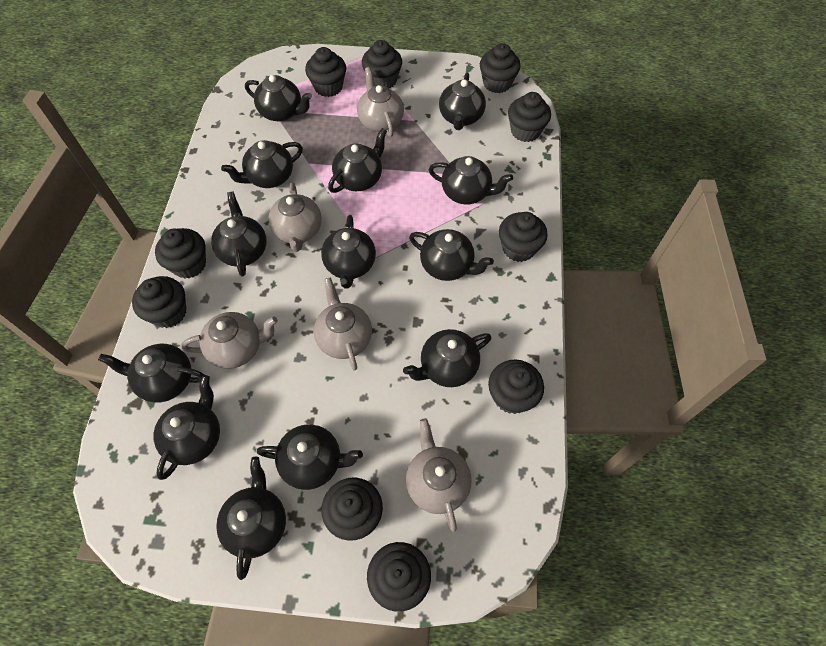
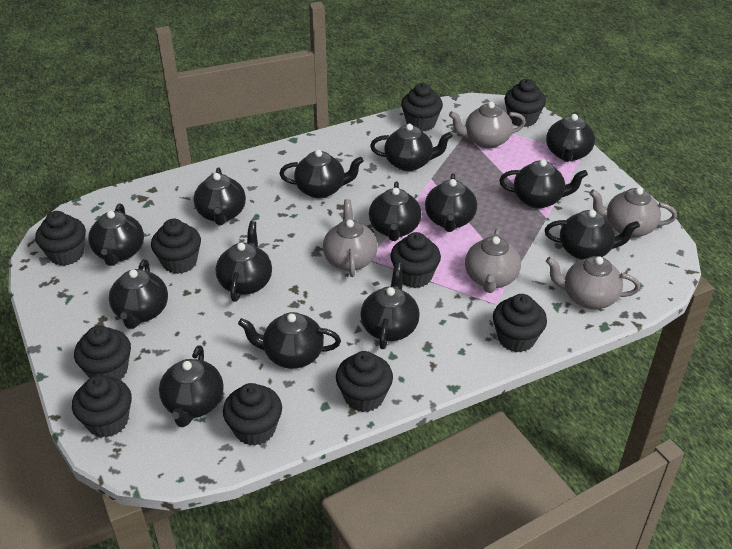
black teapot: [98,344,204,403] [153,375,220,480] [211,192,267,277] [216,457,286,580] [221,140,303,188] [245,75,312,121] [257,424,363,490] [321,215,376,288] [328,128,387,193] [403,329,491,387] [409,229,494,281] [429,156,513,204] [439,73,486,130] = 13 -> [88,203,144,266] [109,259,168,329] [159,345,224,427] [194,167,246,225] [216,221,272,302] [238,312,341,369] [279,150,364,198] [360,263,420,349] [369,181,421,241] [370,124,453,171] [425,173,477,232] [499,159,588,208] [545,210,640,260] [546,111,595,162] = 14

